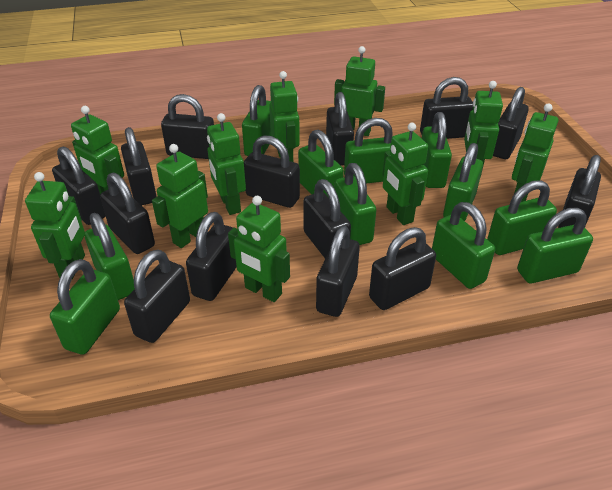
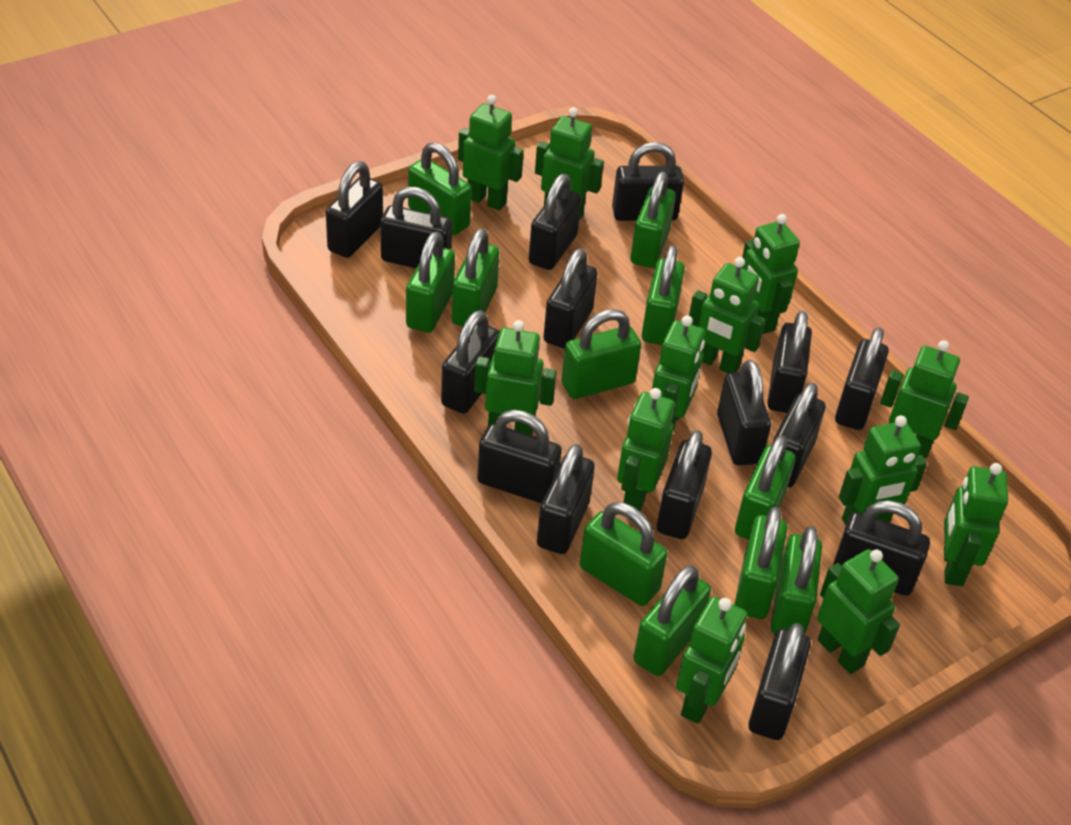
black padlock: [52,147,105,225] [100,173,155,254] [121,127,157,205] [124,249,190,343] [161,94,214,159] [186,212,237,301] [244,136,300,208] [303,179,351,259] [316,226,360,317] [326,92,354,165] [369,227,436,310] [420,77,473,139] [493,87,529,159] [558,155,601,228] = 14 -> [326,161,383,258] [380,187,452,268] [441,310,500,414] [477,410,562,503] [529,174,581,270] [537,444,595,554] [543,249,598,349] [612,142,684,221] [657,430,712,539] [717,360,771,465] [748,623,811,740] [767,311,812,413] [773,383,825,487] [833,500,930,596] [835,327,889,430] = 15
green robot: [25,172,85,279] [71,106,124,194] [152,144,208,248] [207,113,246,215] [228,196,290,302] [269,71,300,162] [334,46,385,136] [383,123,428,225] [464,81,503,178] [512,103,559,202] = 10 -> [458,95,524,211] [474,320,557,435] [535,107,604,221] [617,388,675,511] [652,315,705,431] [676,597,747,724] [689,257,766,373] [740,214,800,334] [817,549,900,674] [839,415,927,525] [880,340,969,458] [944,463,1008,587] = 12

